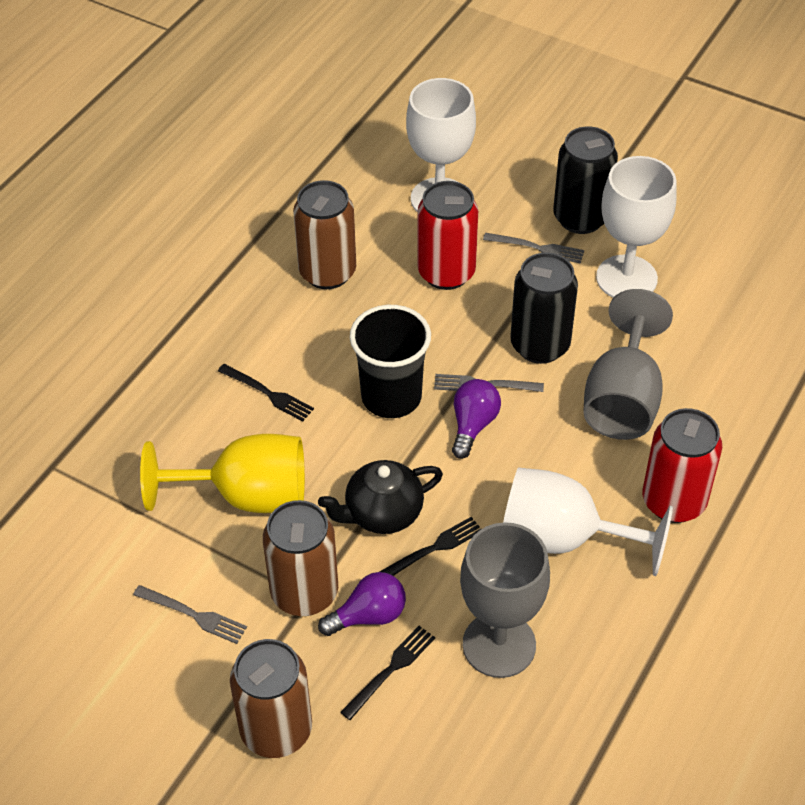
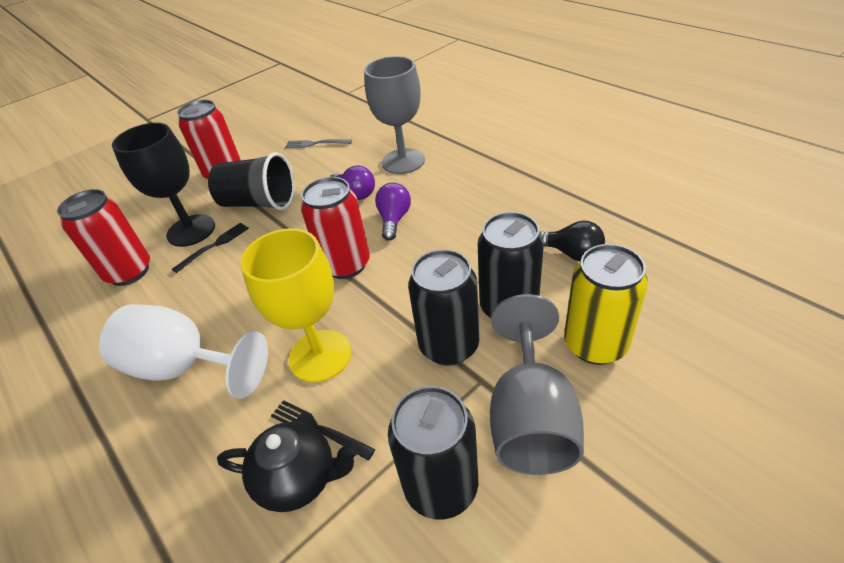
black can: [510,253,578,364] [553,126,618,234] = 2 -> [388,386,478,520] [408,249,479,366] [478,212,544,318] = 3
black fork: [218,364,314,422] [340,626,435,720] [380,517,481,576] = 3 -> [172,223,249,273] [271,400,375,461] = 2
black goblet: none = 0 -> [112,123,215,247] = 1
black light bulb: none = 0 -> [539,221,605,262] = 1
brown can: [230,639,312,758] [263,500,338,616] [293,180,356,289] = 3 -> none = 0
grey fork: [133,585,247,644] [434,374,544,392] [483,233,584,264] = 3 -> [285,139,352,148] = 1
red can: [417,181,478,290] [642,408,722,523] = 2 -> [57,189,150,286] [177,100,241,179] [301,177,370,279] = 3
white goblet: [406,78,476,212] [503,467,673,576] [596,156,677,298] = 3 -> [99,304,268,399] = 1
yellow can: none = 0 -> [564,244,648,365] = 1

